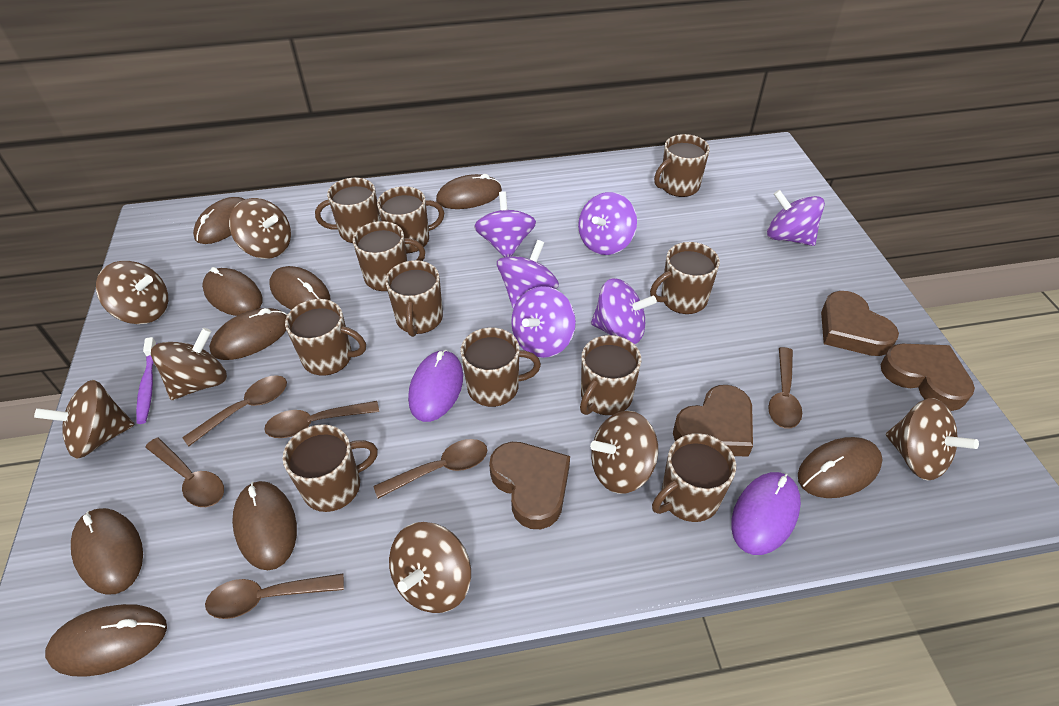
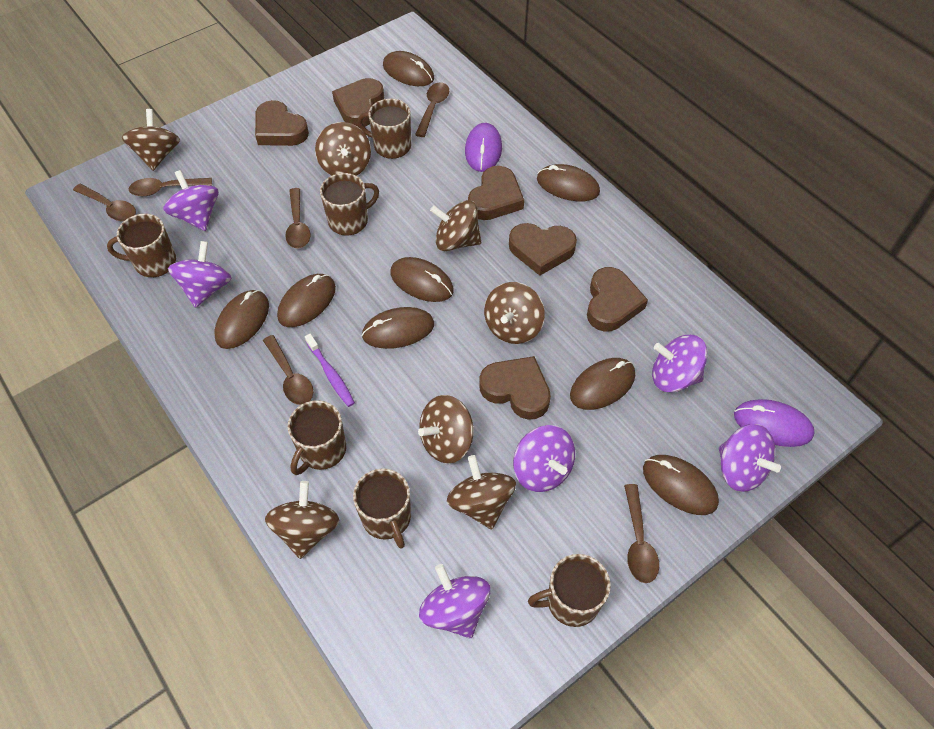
brown heart: [489,442,570,529] [673,385,753,457] [821,291,899,356] [881,344,975,411] = 4 -> [255,100,309,146] [332,78,384,127] [468,166,524,220] [479,356,551,420] [509,223,577,276] [587,267,648,331] = 6
brown mouse: [45,604,167,677] [71,508,143,595] [193,197,245,244] [202,267,263,316] [209,308,288,360] [232,481,297,570] [269,266,331,310] [436,174,502,209] [798,437,883,498] = 9 -> [214,290,269,349] [277,274,336,327] [361,307,434,349] [383,51,434,86] [391,257,454,302] [537,164,600,201] [570,358,635,410] [643,455,719,515] = 8
brown mug: [283,424,378,512] [285,299,366,376] [315,177,380,243] [353,221,425,291] [377,186,444,253] [385,260,443,337] [460,327,541,407] [580,335,641,415] [650,242,720,314] [652,433,736,522] [654,134,710,197] = 11 -> [107,214,176,277] [288,400,346,475] [320,173,379,236] [353,468,411,549] [358,99,411,159] [528,554,611,627] = 6

